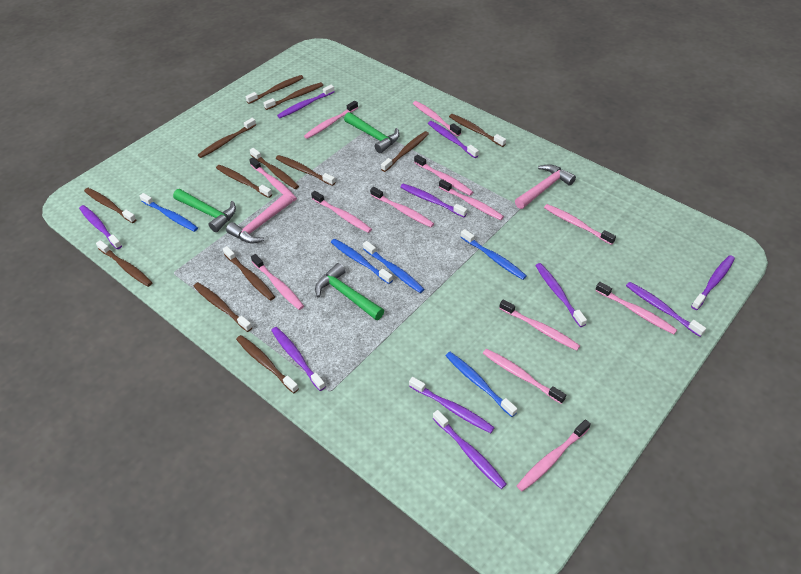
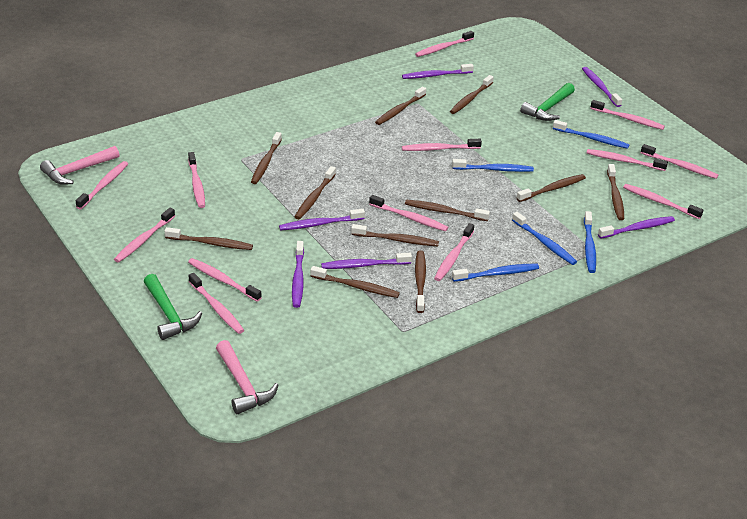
brown toothbrush: [84,188,137,223] [96,240,152,287] [193,282,253,332] [198,118,256,158] [216,165,272,198] [223,246,275,301] [236,335,299,393] [246,75,303,104] [250,148,299,189] [263,82,323,110] [276,155,335,186] [381,131,429,172] [449,114,506,147] = 13 -> [165,227,253,250] [251,132,282,184] [294,166,336,219] [310,266,400,298] [351,224,439,246] [375,87,426,125] [405,200,490,221] [415,250,426,313] [450,75,494,114] [517,174,586,202] [607,164,624,220] = 11
green hammer: [173,189,236,232] [315,263,384,320] [344,112,400,153] = 3 -> [144,274,202,340] [520,83,575,121] = 2
purple toothbrush: [79,205,122,249] [271,327,325,391] [277,85,335,118] [400,184,467,217] [409,377,495,433] [428,121,479,158] [433,410,507,489] [535,263,587,327] [626,282,706,337] [691,255,735,310] = 10 -> [279,209,365,231] [292,241,304,308] [321,253,412,269] [402,64,474,79] [582,67,622,107] [598,216,675,239] = 6

